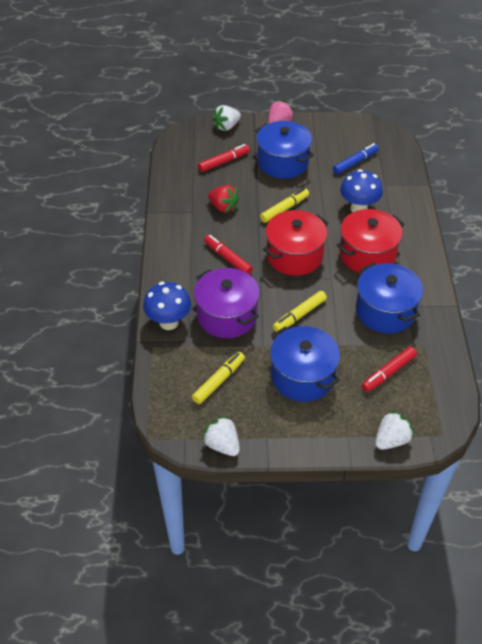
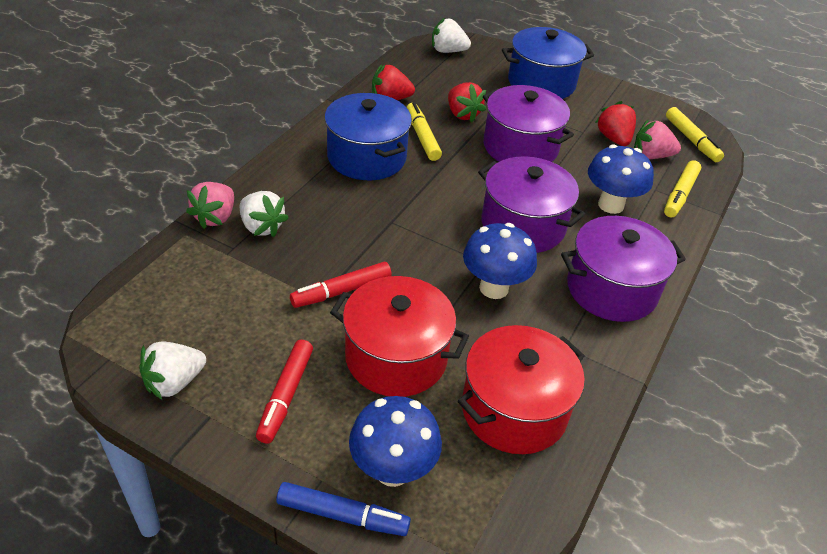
blue mushroom: [143,282,191,330] [340,169,383,212] = 2 -> [349,396,442,487] [463,223,537,299] [588,145,654,214] = 3
blue pot: [255,121,314,179] [270,326,340,402] [356,263,423,333] = 3 -> [324,93,412,180] [502,27,594,99] = 2
pink strawberry: [268,100,295,124] = 1 -> [186,182,234,229] [634,119,681,159] = 2
purple pot: [194,268,260,338] = 1 -> [478,156,585,253] [483,85,574,162] [561,216,686,322] = 3
red marker: [198,144,250,172] [204,235,253,274] [362,346,417,392] = 3 -> [256,340,313,444] [290,262,392,308] = 2
red strawberry: [208,185,239,213] = 1 -> [372,65,415,100] [448,82,486,123] [595,101,636,146] = 3

